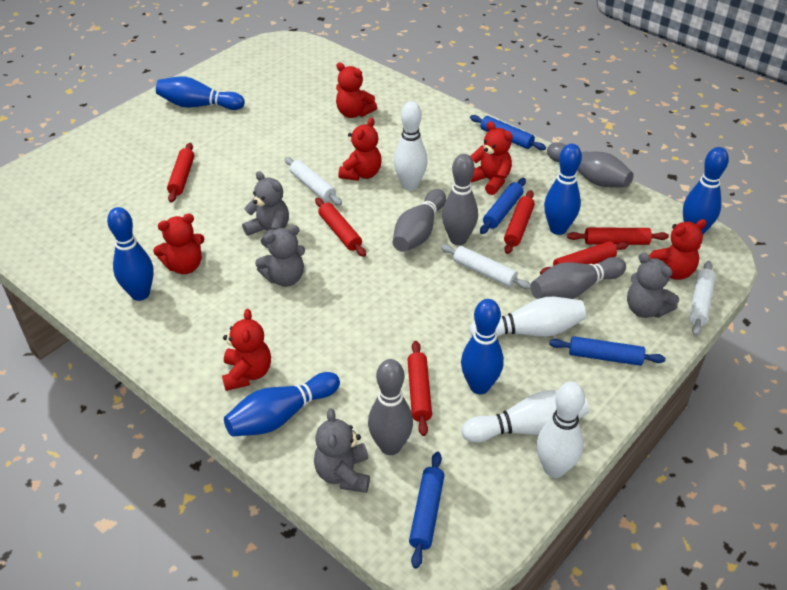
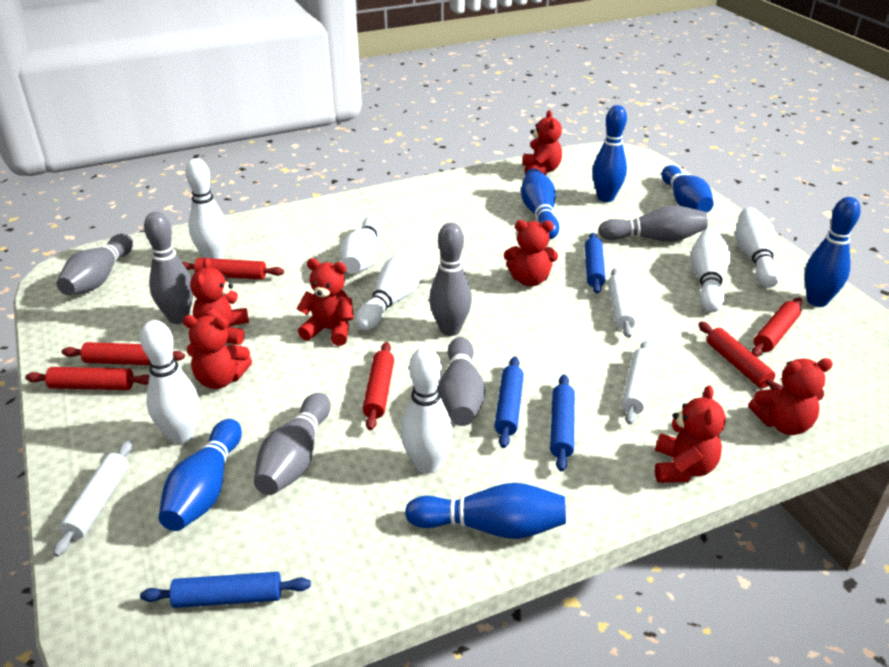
grey bowling pin: [368,359,413,455] [393,189,446,252] [442,154,478,245] [530,257,626,299] [547,143,634,187] = 5 -> [57,234,133,295] [144,212,193,324] [254,393,331,495] [429,223,472,336] [438,337,485,426] [598,205,708,242] = 6
grey teddy bear: [242,171,289,248] [255,225,305,287] [314,409,370,493] [627,253,679,318] = 4 -> none = 0
red teddy bear: [153,214,204,274] [222,309,271,391] [336,62,377,118] [338,118,382,181] [470,121,513,195] [649,219,707,280] = 6 -> [182,315,252,389] [190,258,249,345] [297,258,354,346] [504,220,558,286] [523,110,562,175] [655,385,726,483] [748,358,833,435] = 7
white bowling pin: [394,101,427,190] [461,390,589,443] [469,297,586,337] [536,382,585,478] = 4 -> [140,320,199,444] [186,158,228,259] [340,215,383,274] [355,247,425,331] [401,347,452,474] [691,228,731,312] [736,207,781,287] = 7

